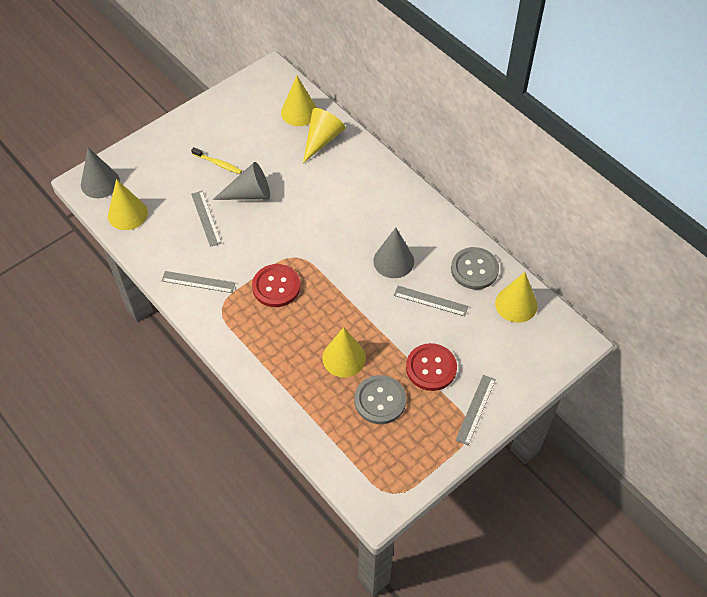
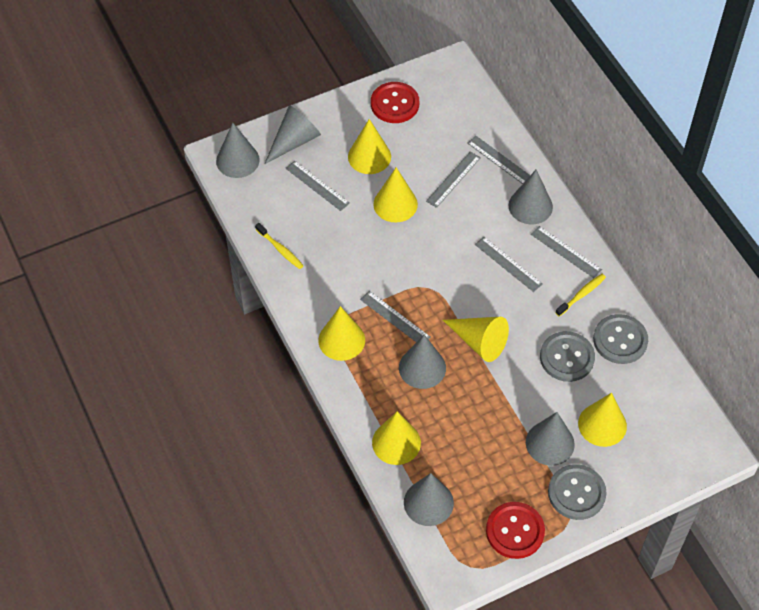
grey button: [355,375,406,424] [451,247,499,289] = 2 -> [540,331,595,382] [548,464,606,520] [593,314,648,364] = 3
grey cone: [81,147,120,198] [213,162,270,200] [373,228,414,278] = 3 -> [216,123,260,178] [264,105,321,164] [399,335,446,389] [404,473,454,526] [508,169,553,225] [526,412,575,466] = 6
grey ruler: [162,271,235,293] [191,191,222,247] [394,286,468,316] [456,375,496,445] = 4 -> [285,161,350,211] [360,291,431,342] [426,151,481,208] [467,136,530,184] [475,237,543,292] [531,226,602,278] = 6
yellow cone: [108,179,148,230] [281,76,317,126] [303,108,346,163] [322,327,366,377] [495,272,537,323] = 5 -> [318,306,365,361] [348,119,391,174] [372,411,421,465] [373,167,418,223] [443,317,509,362] [578,393,627,447] = 6
yellow toothbrush: [191,147,242,174] = 1 -> [255,223,304,269] [555,274,606,317] = 2

